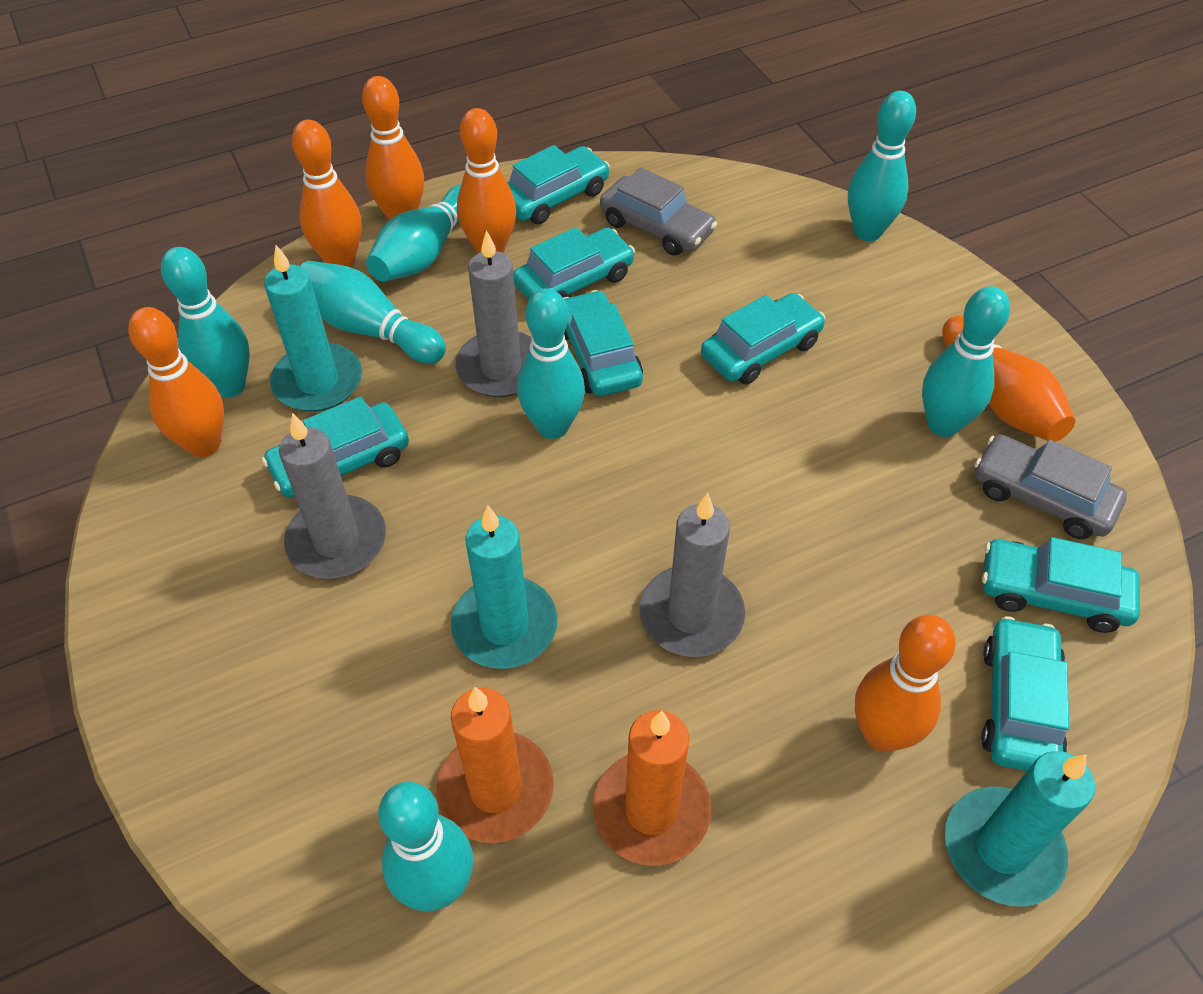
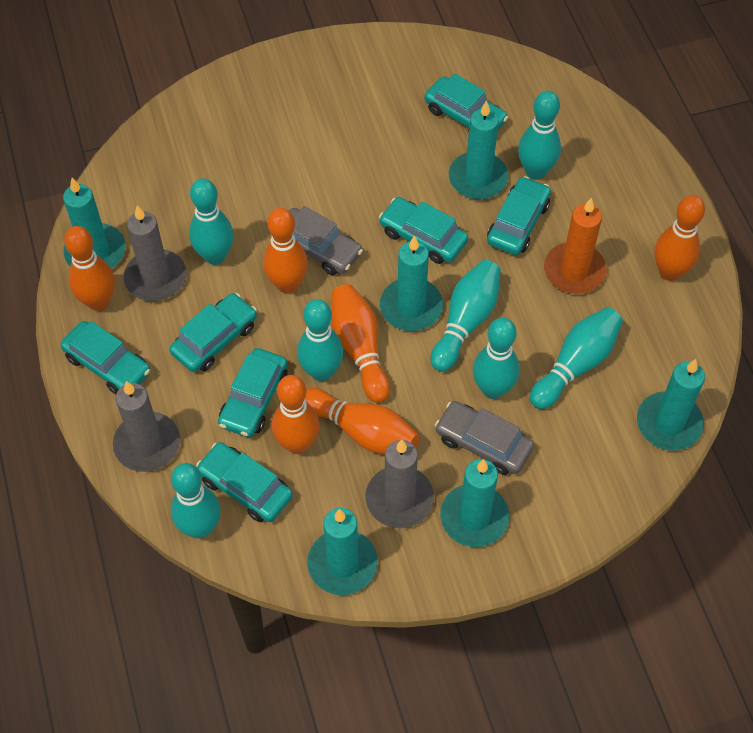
orange candle: [436,687,554,843] [593,710,711,866] = 2 -> [544,197,607,294] = 1
turquoise candle: [264,245,362,412] [451,505,558,669] [945,751,1095,907] = 3 -> [63,178,126,269] [307,508,378,595] [380,236,443,331] [440,459,509,547] [449,100,509,200] [637,359,705,451] = 6

